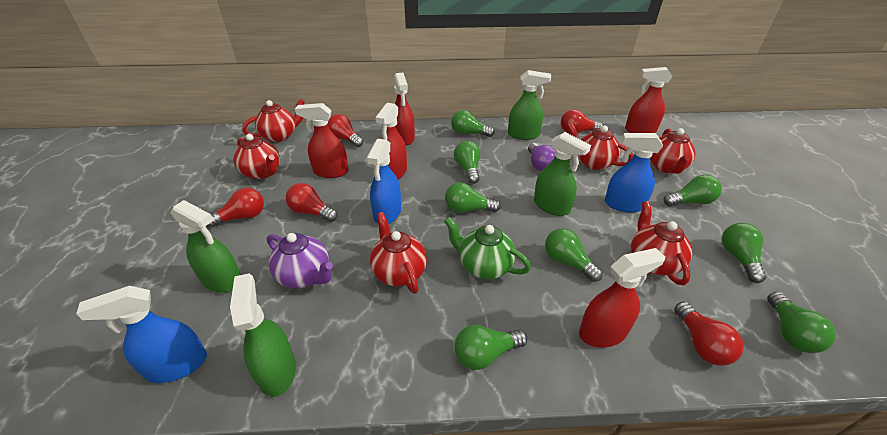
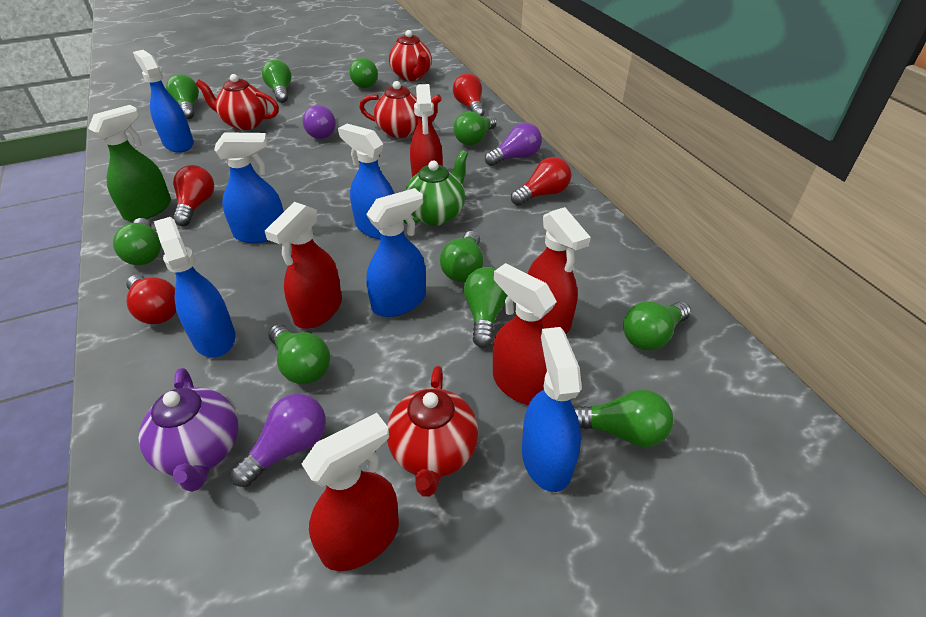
blue spray bottle: [76,286,207,383] [366,139,401,224] [605,133,663,212] = 3 -> [133,50,194,153] [154,217,235,357] [214,132,284,243] [338,124,395,239] [366,188,426,317] [522,327,582,492] = 6
green light bulb: [445,182,501,213] [451,110,495,137] [454,141,480,184] [455,325,527,370] [545,228,603,282] [664,175,722,206] [722,223,766,283] [767,292,836,353] = 8 -> [113,218,161,265] [166,74,199,119] [262,60,291,103] [268,324,330,384] [349,58,378,88] [440,231,483,282] [454,111,497,145] [463,267,508,348] [573,390,674,447] [623,301,691,350] = 10
green spray bottle: [171,200,241,293] [230,273,296,397] [508,70,551,140] [534,132,591,216] = 4 -> [88,105,171,222] = 1
purple light bulb: [528,143,555,171] = 1 -> [231,394,326,487] [303,105,336,139] [485,122,542,166] = 3
red light bulb: [207,188,264,227] [286,183,337,222] [328,114,363,147] [561,109,603,133] [674,302,744,366] = 5 -> [126,275,177,324] [173,165,214,226] [453,73,485,117] [511,157,571,205] = 4
red teapot: [233,134,280,179] [242,99,305,142] [370,212,427,294] [567,122,633,170] [631,201,692,285] [650,128,696,174] = 6 -> [196,74,279,130] [359,81,442,138] [387,366,478,497] [389,30,432,81] = 4

